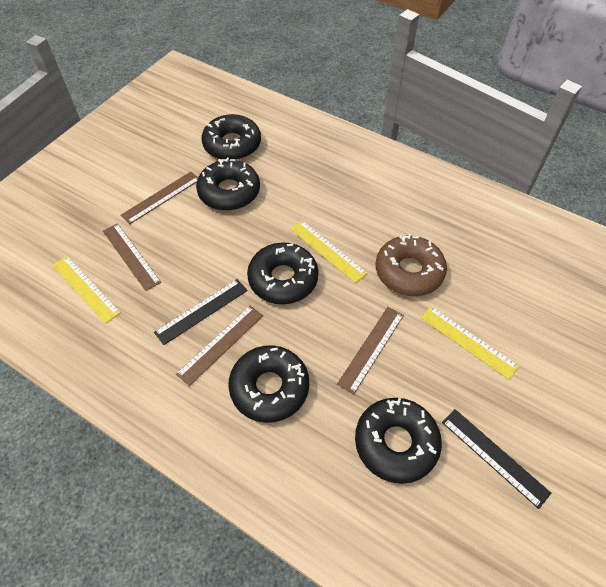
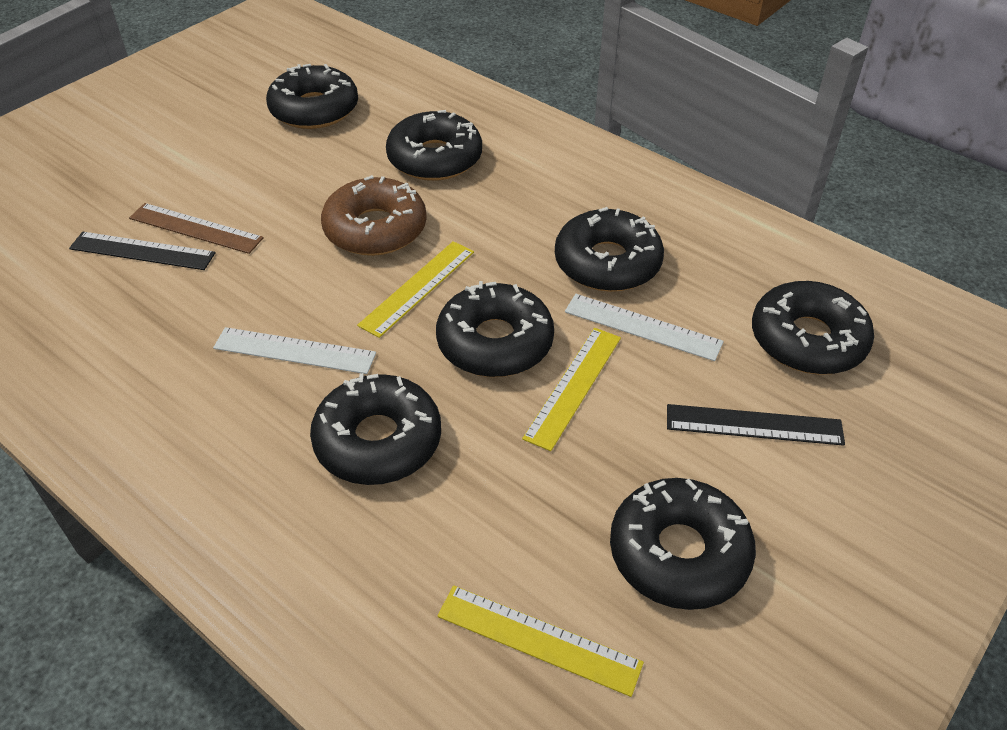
black donut: [196,158,260,211] [201,114,261,160] [228,345,309,423] [247,243,318,304] [355,398,442,484] = 5 -> [266,64,358,129] [310,373,441,485] [386,110,482,181] [436,281,554,377] [555,207,664,292] [610,478,756,610] [752,281,874,375] = 7
brown ruler: [103,223,161,291] [120,172,198,224] [176,306,263,386] [337,307,404,394] = 4 -> [129,203,264,254] = 1
white ruler: none = 0 -> [213,327,376,374] [565,294,724,361] = 2

